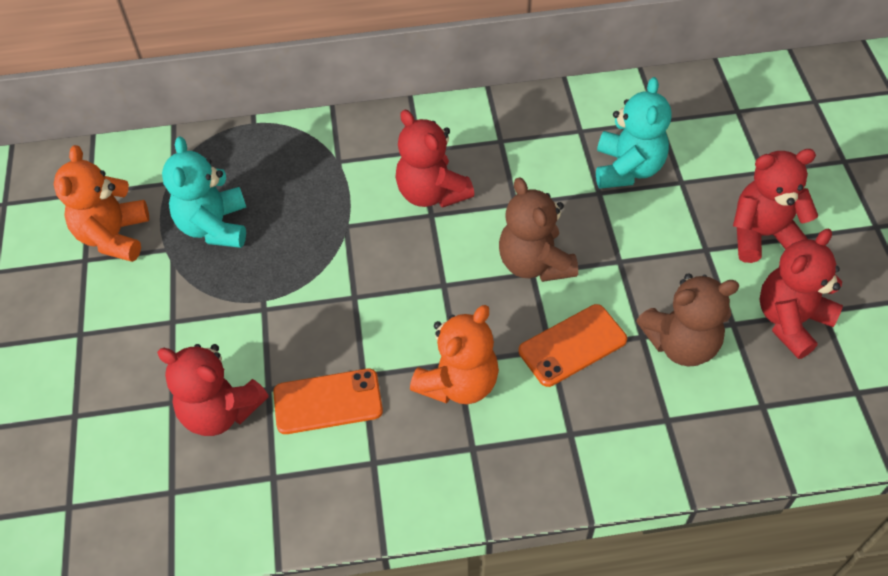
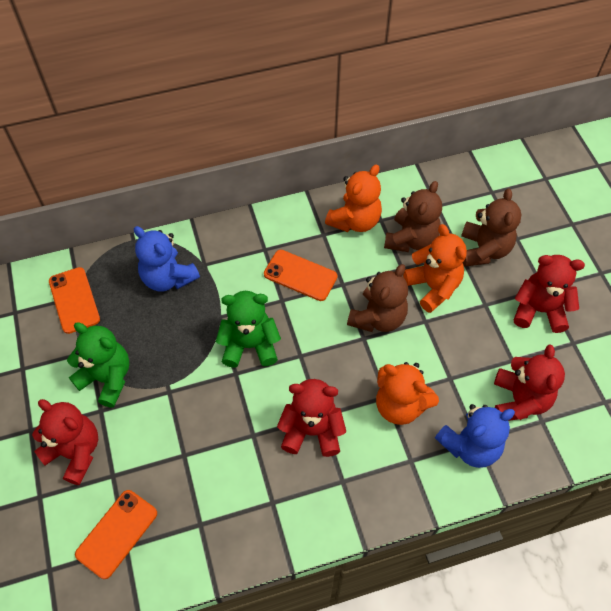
blue teddy bear: none = 0 -> [134,226,200,292] [435,404,515,468] = 2
brown teddy bear: [499,177,578,282] [636,273,739,366] = 2 -> [347,264,408,332] [384,181,442,252] [461,188,522,267] = 3
green teddy bear: none = 0 -> [67,322,130,408] [216,291,281,368] = 2
orange phone: [273,369,383,434] [519,304,627,387] = 2 -> [49,267,100,334] [75,490,157,579] [264,250,337,301] = 3
orange teddy bear: [54,145,149,262] [410,305,499,404] = 2 -> [325,165,382,232] [376,362,439,425] [403,224,467,313] = 3
turquoise teddy bear: [162,137,246,248] [596,77,672,189] = 2 -> none = 0

